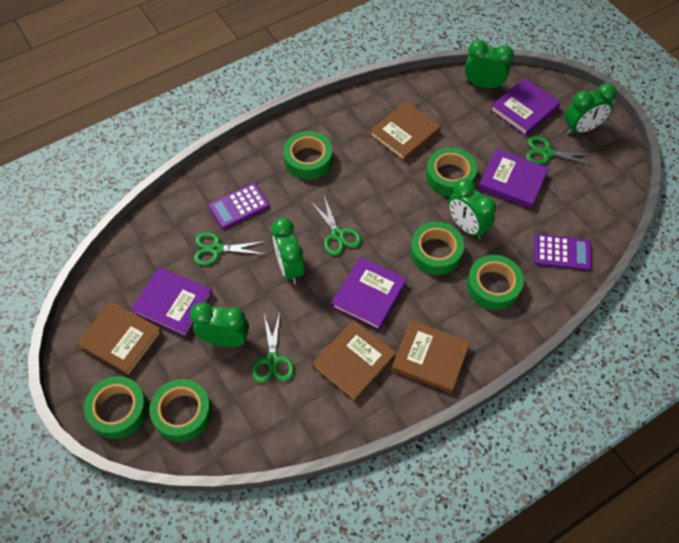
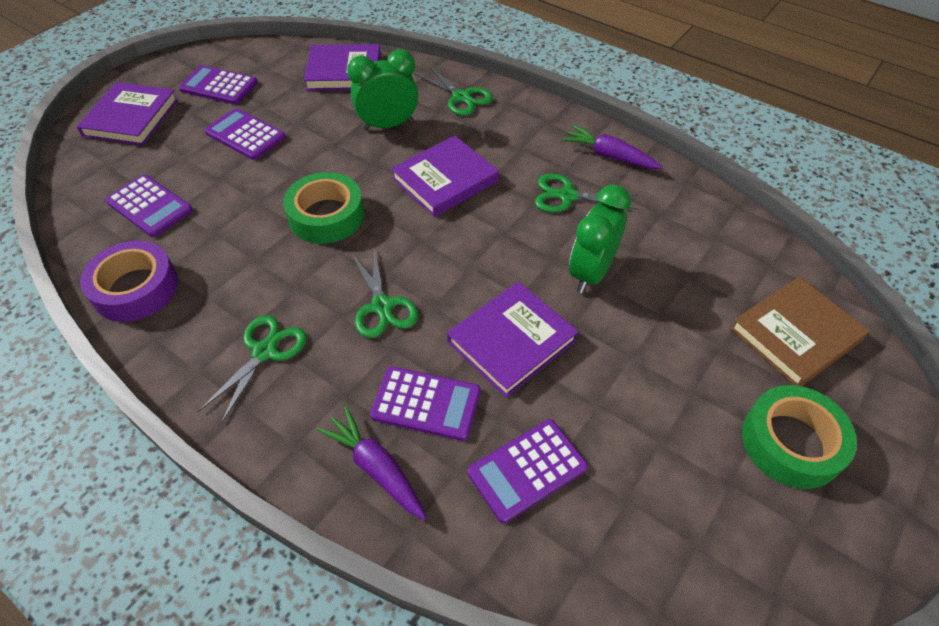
brown book: [76,301,162,376] [312,320,396,402] [370,101,441,162] [391,320,470,393] = 4 -> [730,277,869,386] = 1
green clock: [190,302,249,347] [272,218,305,284] [448,178,496,239] [465,40,514,90] [565,83,617,135] = 5 -> [347,49,418,131] [569,185,631,293] = 2
green tape: [84,376,148,439] [149,379,212,442] [283,131,332,180] [410,222,464,275] [426,147,477,197] [467,255,524,310] = 6 -> [283,172,364,244] [742,385,857,489] = 2
purple calculator: [208,183,270,229] [534,234,592,270] = 2 -> [105,175,193,237] [179,65,258,105] [204,108,286,160] [370,366,481,441] [468,419,588,523] = 5
purple carrot: none = 0 -> [317,407,427,520] [562,125,663,169] = 2
purple tape: none = 0 -> [80,240,178,322] = 1

